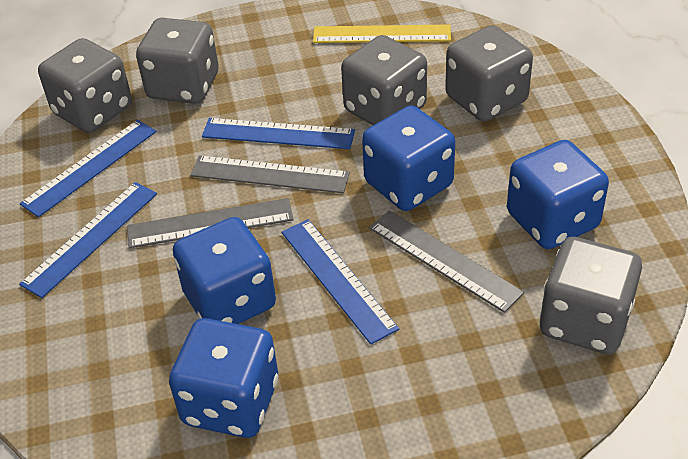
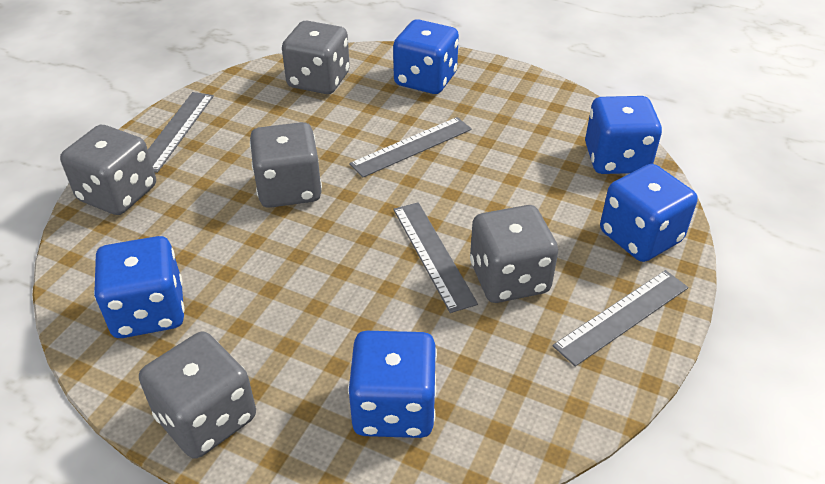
blue dice: [169,318,278,438] [173,217,276,324] [362,105,455,211] [507,140,609,249] = 4 -> [94,236,185,338] [348,331,437,438] [393,19,459,94] [585,96,662,174] [600,164,698,262] = 5
blue ruler: [19,182,157,298] [20,120,157,217] [202,118,355,149] [282,219,399,345] = 4 -> none = 0
grey ruler: [127,198,294,248] [190,155,350,193] [369,210,524,313] = 3 -> [148,92,214,173] [349,117,472,178] [394,202,478,313] [553,270,688,367] = 4
yellow ruler: [313,25,451,43] = 1 -> none = 0

